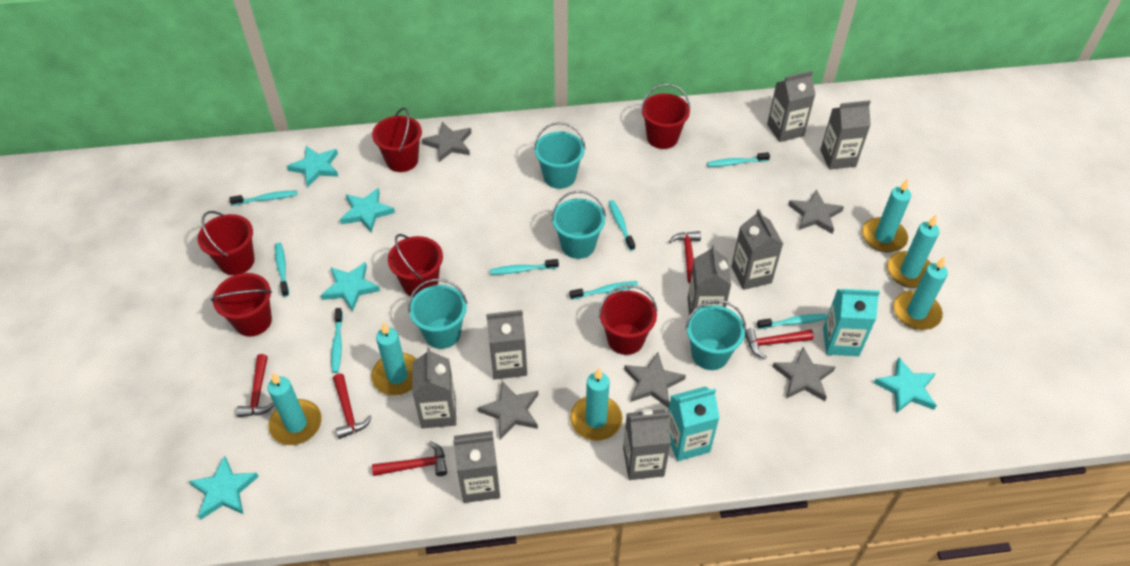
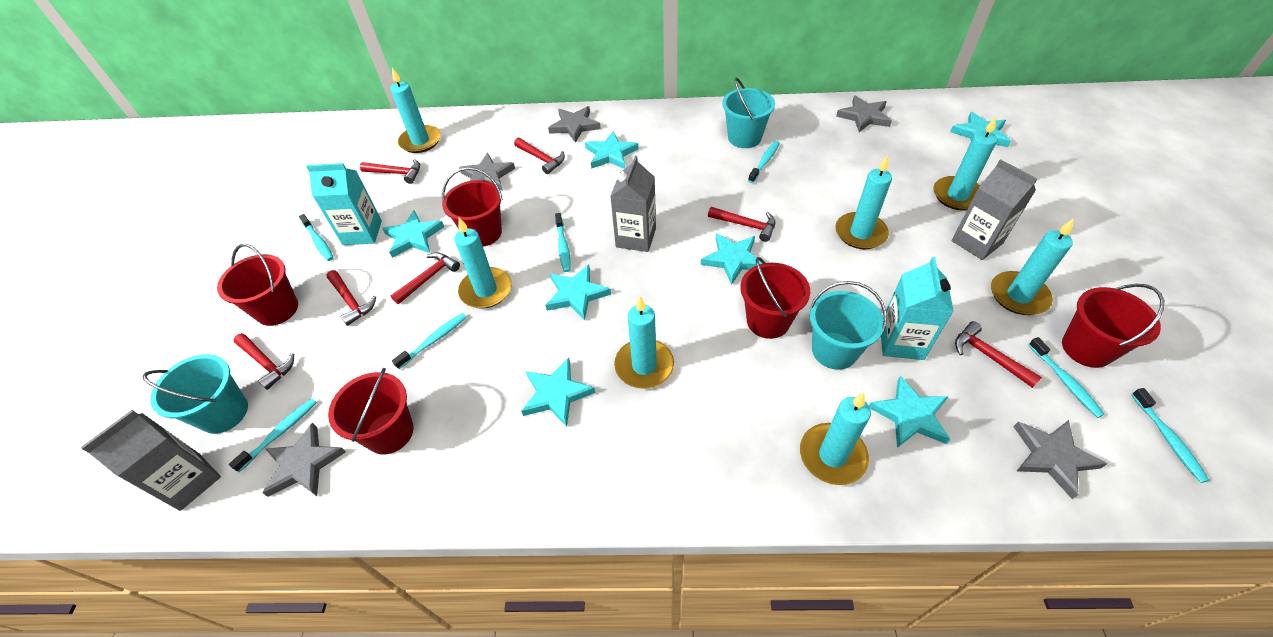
grey carton: [413,347,456,428] [453,431,500,503] [486,310,527,380] [623,409,671,480] [688,245,731,316] [731,209,783,290] [767,70,816,142] [820,100,871,170] = 8 -> [81,410,221,511] [610,156,656,252] [952,159,1037,260] = 3
red bucket: [198,211,255,275] [211,273,272,337] [372,108,422,172] [388,234,443,297] [599,285,657,355] [641,84,690,149] = 6 -> [217,244,298,326] [328,368,414,455] [442,167,503,247] [740,257,810,339] [1062,284,1164,368] = 5
red hammer: [236,354,274,417] [333,374,372,439] [372,441,447,476] [669,231,701,283] [745,328,814,359] = 5 -> [233,333,294,390] [326,270,376,326] [360,159,420,184] [390,252,460,304] [514,138,565,174] [708,207,775,242] [955,321,1042,388] = 7
turquoise bucket: [408,279,467,349] [534,122,585,189] [551,191,606,259] [685,300,746,370] = 4 -> [142,354,248,434] [722,78,775,148] [810,281,887,370] = 3
turquoise candle: [268,373,322,445] [371,322,416,395] [570,368,622,441] [862,179,911,252] [887,215,940,288] [893,256,948,330] = 6 -> [390,68,441,153] [454,217,512,309] [614,296,674,389] [800,392,871,485] [836,155,892,249] [933,117,997,211] [991,218,1074,315] = 7
turquoise star: [189,455,259,520] [287,146,339,187] [321,262,380,312] [340,188,395,233] [874,357,937,413] = 5 -> [382,210,444,258] [521,358,595,427] [545,265,611,321] [585,131,638,169] [701,233,762,285] [869,375,951,448] [950,112,1011,147] = 7
turquoise toothbrush: [229,190,297,206] [275,243,289,297] [331,308,343,373] [490,259,559,275] [570,281,638,300] [609,200,635,251] [707,152,770,167] [757,314,827,329] = 8 -> [229,398,317,472] [299,214,334,261] [392,313,467,369] [555,213,571,272] [748,141,780,183] [1029,337,1105,418] [1131,388,1209,483] = 7

